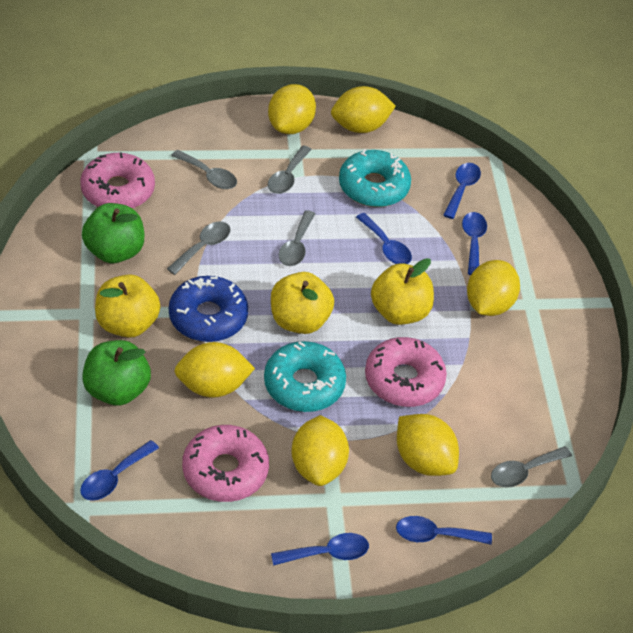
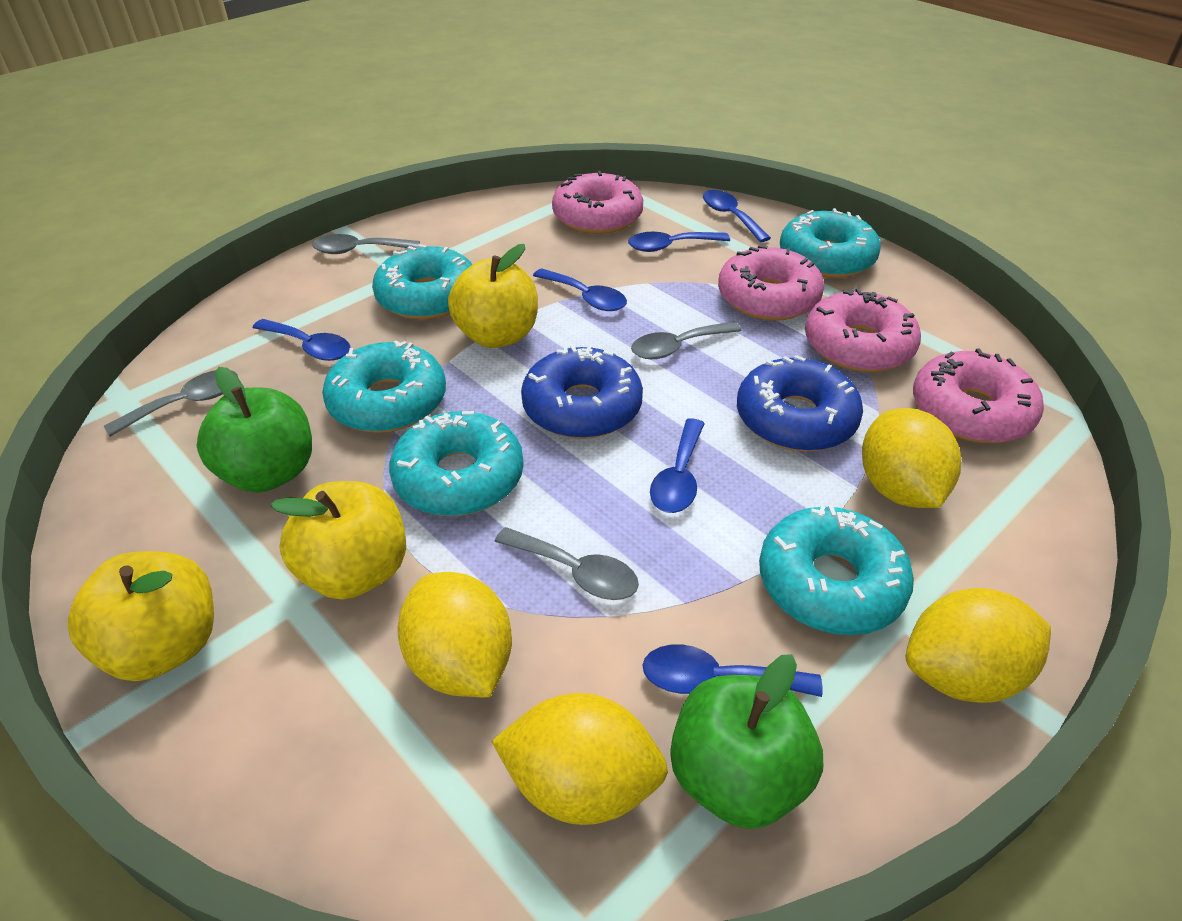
blue donut: [169,276,248,342] = 1 -> [521,345,643,439] [737,355,863,452] = 2
grey spoon: [167,221,231,275] [171,150,237,189] [268,145,312,194] [279,210,315,266] [491,446,572,488] = 5 -> [104,370,238,437] [312,234,420,254] [494,527,639,600] [631,321,741,359] = 4
pink donut: [80,152,155,209] [182,425,269,502] [365,337,447,407] = 3 -> [552,171,643,234] [718,245,824,321] [805,288,921,372] [913,348,1044,443] = 4
turquoise donut: [264,341,346,412] [339,149,411,207] = 2 -> [322,340,446,433] [372,244,472,320] [389,411,524,516] [759,505,914,635] [780,208,881,278] = 5
yellow lemon: [174,342,255,398] [268,84,316,134] [291,415,349,486] [331,86,396,133] [397,414,459,476] [467,260,520,316] = 6 -> [398,572,512,697] [491,693,668,825] [862,408,961,508] [906,588,1051,703] = 4

